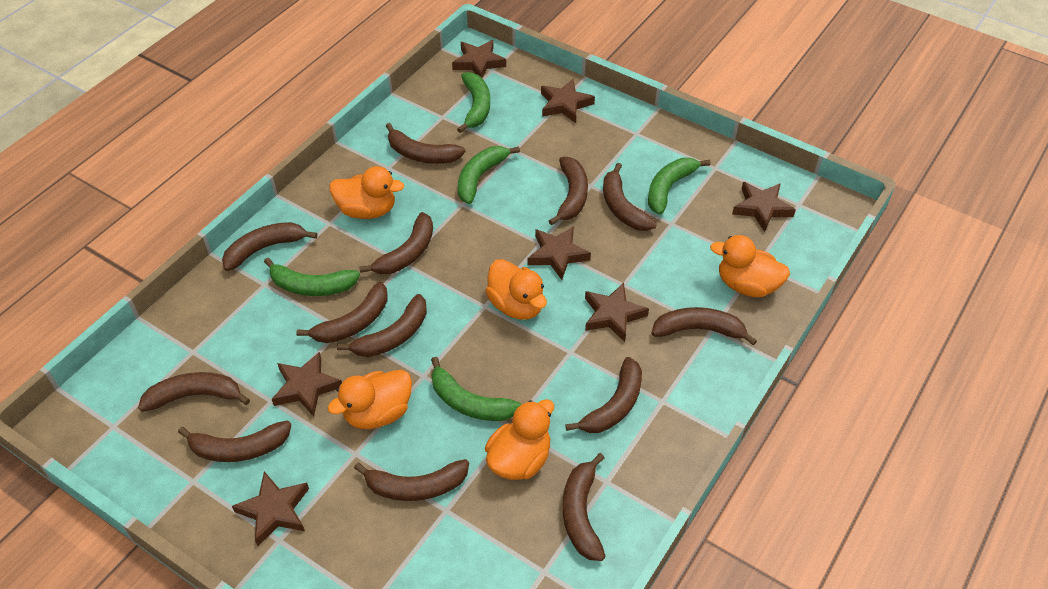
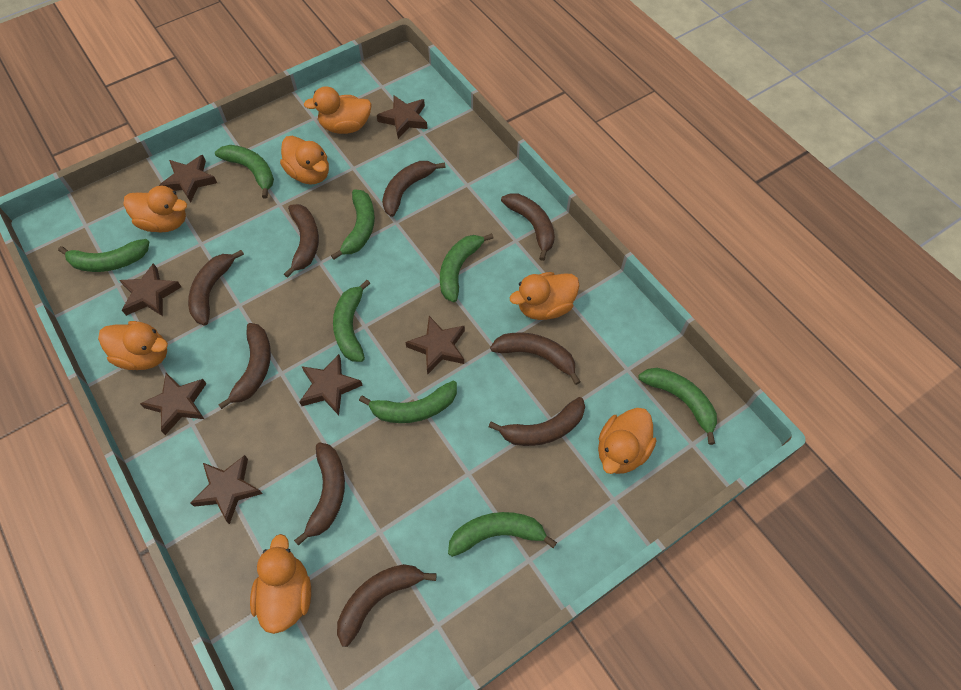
brown banana: [138,372,250,412] [178,421,291,462] [222,222,317,271] [296,282,387,343] [337,294,427,357] [354,459,469,501] [359,212,433,274] [386,123,465,164] [549,157,588,225] [563,453,605,561] [565,357,642,433] [603,163,657,231] [651,307,757,345] = 13 -> [188,250,244,325] [218,323,271,409] [284,204,319,278] [294,442,345,546] [337,564,437,647] [382,161,446,217] [489,397,585,446] [490,332,580,385] [501,193,555,261] = 9
green banana: [264,258,360,296] [431,357,521,421] [457,72,490,133] [458,146,520,204] [648,158,711,215] = 5 -> [58,239,149,272] [215,145,274,199] [331,189,375,260] [333,280,371,362] [359,381,457,423] [440,233,494,302] [448,512,557,557] [638,368,717,445] = 8
orange duck: [327,370,412,429] [329,166,404,219] [485,259,547,320] [485,399,554,480] [710,235,790,297] = 5 -> [98,321,168,370] [123,186,187,233] [250,534,311,634] [280,136,329,185] [303,86,372,134] [509,272,580,320] [598,408,657,474] = 7

